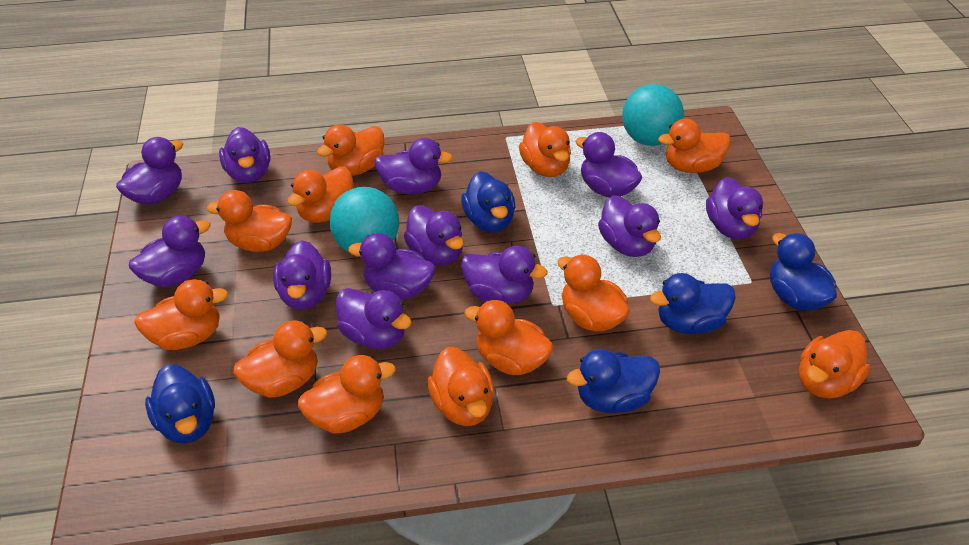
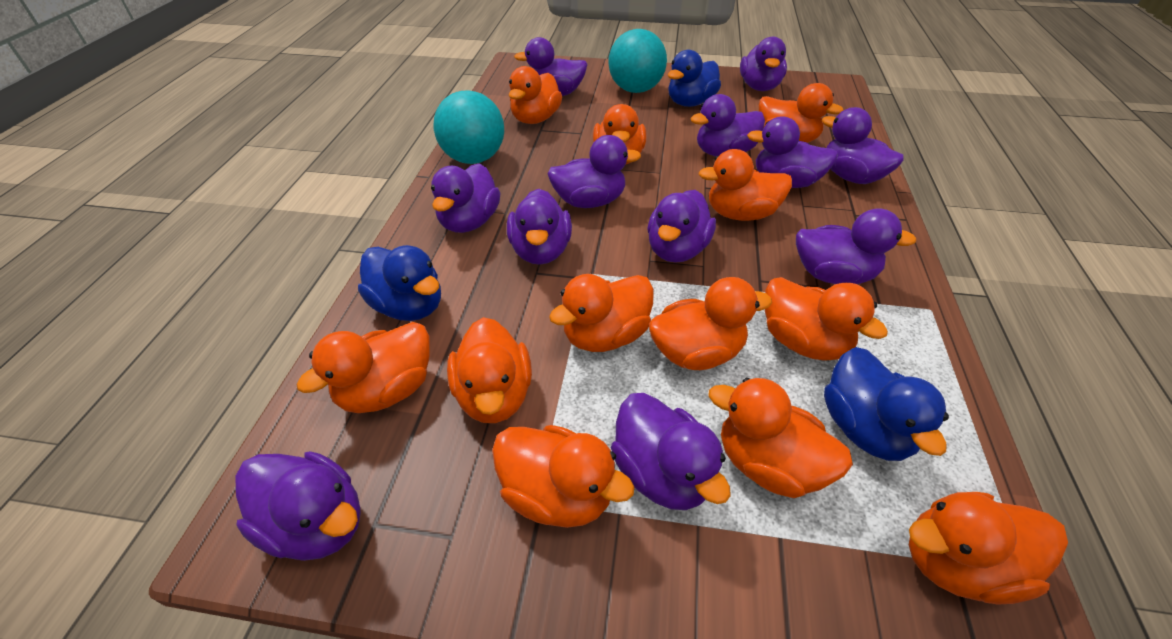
blue duck: [145,365,215,444] [461,171,515,232] [567,349,660,413] [650,273,736,334] [770,233,837,311] = 5 -> [358,245,441,321] [668,50,721,107] [824,347,949,461] = 3

